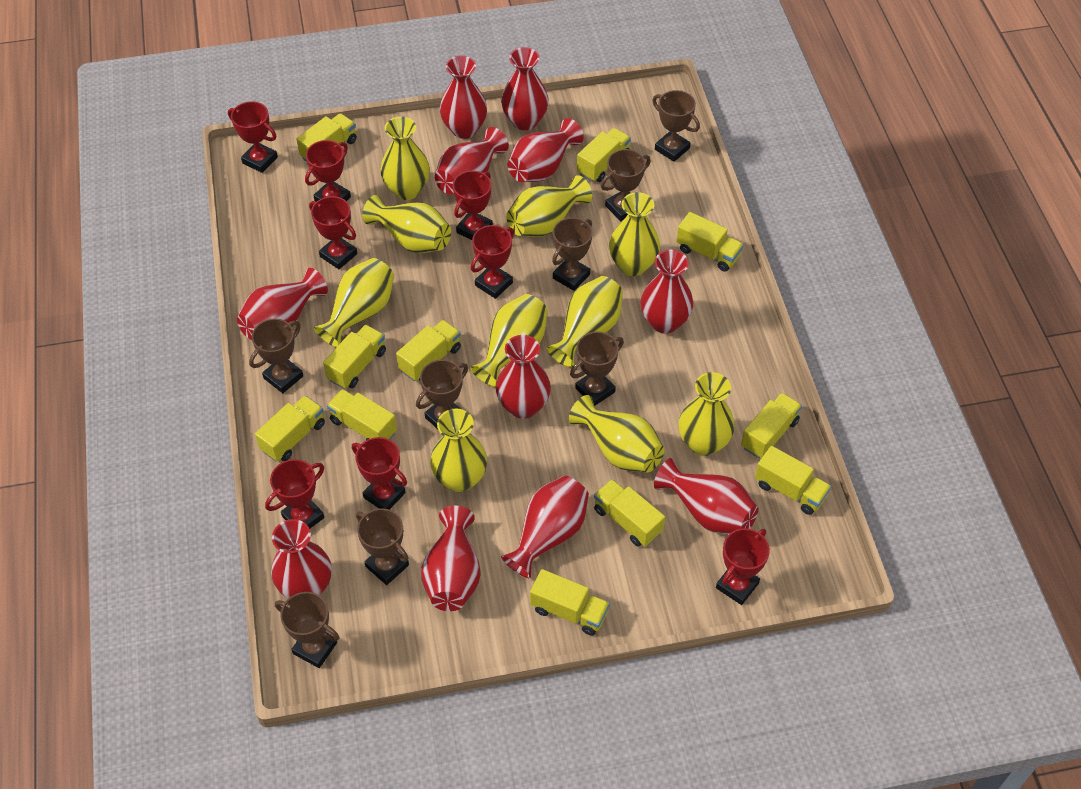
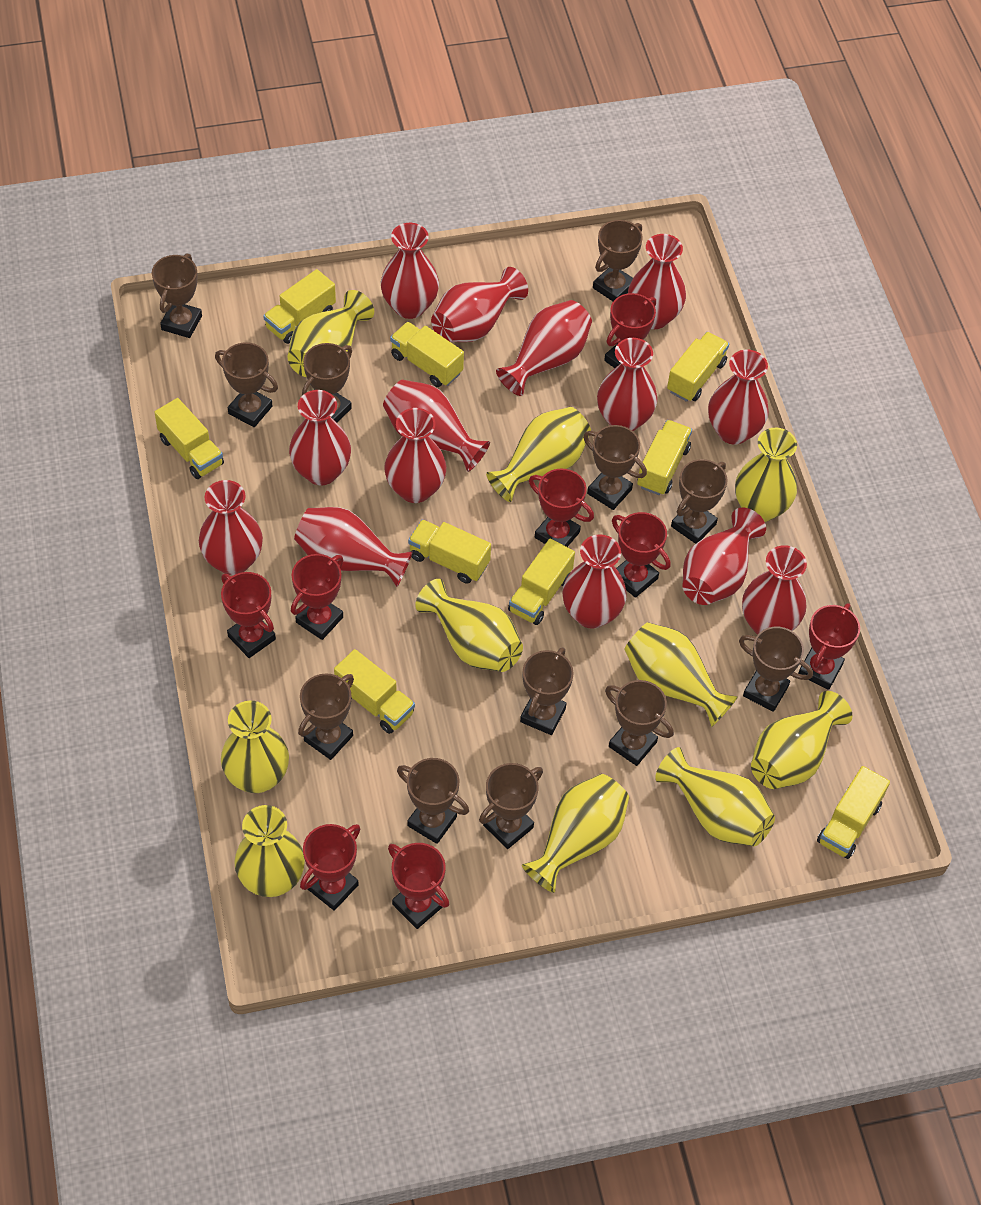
brown trophy: [249,319,303,393] [275,592,339,668] [356,508,409,585] [416,360,468,429] [552,217,592,291] [570,332,624,406] [601,149,651,221] [652,90,700,162] = 8 -> [152,253,202,338] [215,342,278,427] [298,673,354,760] [302,343,352,423] [397,758,469,844] [479,763,543,849] [520,647,574,735] [583,425,647,510] [593,220,643,301] [605,680,674,766] [671,459,728,544] [739,627,813,712] = 12
red vase: [237,268,328,340] [271,519,332,598] [421,506,481,611] [435,127,509,194] [440,56,487,139] [496,335,551,419] [501,47,549,130] [501,476,589,578] [508,118,584,182] [641,250,693,334] [654,458,758,534] = 11 -> [199,480,263,575] [289,390,351,485] [294,507,413,587] [381,223,439,319] [383,380,490,472] [384,408,447,503] [431,267,528,342] [496,300,592,396] [562,534,627,629] [597,338,658,431] [628,234,686,329] [683,508,766,605] [708,350,769,445] [742,545,807,635] = 14
yellow truck: [255,395,325,462] [297,113,357,162] [323,325,386,389] [327,389,397,440] [396,320,461,381] [530,569,610,636] [577,128,631,182] [594,479,665,547] [676,212,744,272] [741,393,802,458] [755,446,831,515] = 11 -> [154,398,224,479] [263,269,336,344] [334,649,415,734] [390,322,464,387] [408,520,491,584] [508,539,575,625] [637,420,692,495] [667,332,729,402] [817,766,890,859] = 9

